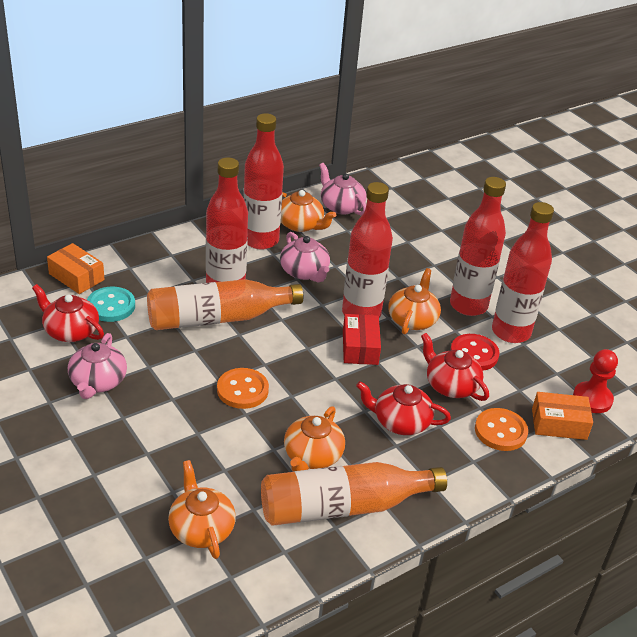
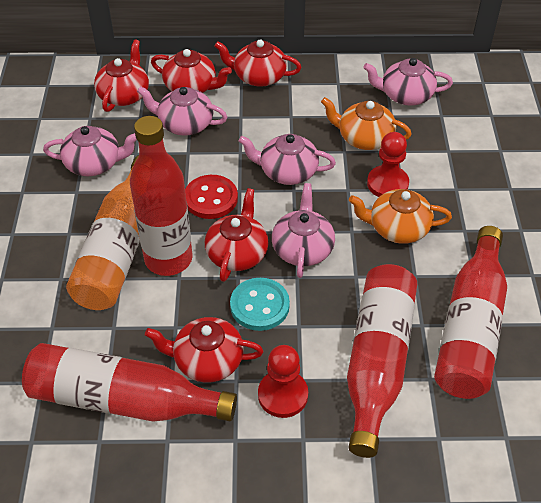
orange bottle: [147,279,303,330] [261,462,447,526] = 2 -> [66,155,140,310] = 1
orange box: [47,243,105,294] [532,392,593,440] = 2 -> none = 0
orange button: [217,368,269,409] [475,408,528,451] = 2 -> none = 0
orange teapot: [168,460,236,559] [281,190,336,232] [284,406,345,471] [388,268,441,335] = 4 -> [321,97,411,150] [349,189,452,244] = 2
pink teapot: [68,333,127,399] [280,232,330,283] [319,163,367,216] = 3 -> [43,126,137,176] [137,86,227,136] [239,134,336,185] [272,183,335,278] [363,58,453,106] = 5
red bottle: [206,157,248,283] [243,113,284,250] [342,182,393,318] [450,177,506,316] [492,202,554,343] = 5 -> [22,343,237,422] [130,116,192,276] [347,264,417,458] [434,226,507,399] = 4
red box: [343,314,381,365] = 1 -> none = 0
red pawn: [573,349,618,413] = 1 -> [258,345,308,418] [367,132,409,197] = 2
red teapot: [32,284,104,342] [356,381,451,435] [421,333,489,401] = 3 -> [94,39,149,112] [145,317,263,383] [151,49,232,93] [205,188,269,282] [214,39,301,87] = 5

